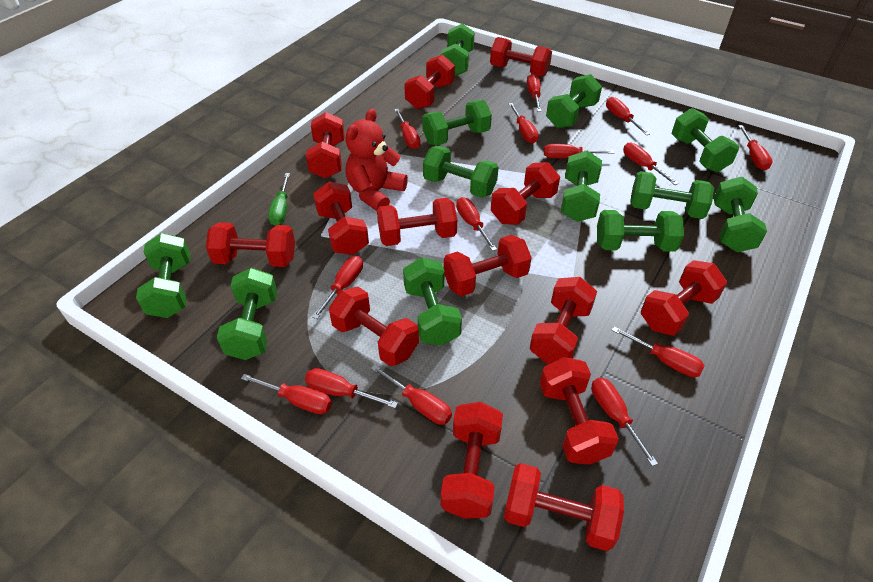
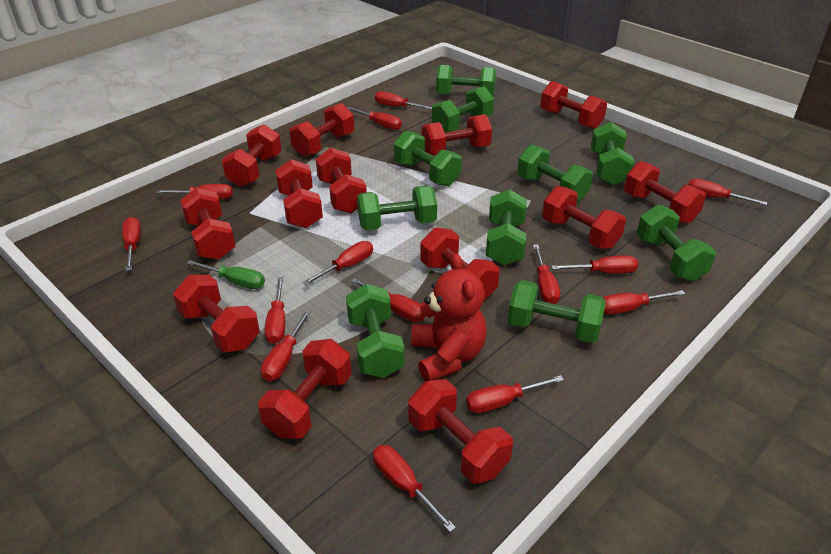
green dumbbell: [136,233,191,318] [217,268,277,360] [403,257,462,346] [422,100,492,145] [423,146,499,198] [441,24,475,76] [546,74,602,128] [561,151,602,222] [597,210,684,252] [630,171,714,219] [671,108,739,172] [714,177,767,252] = 12 -> [346,284,405,378] [357,185,437,231] [394,131,462,186] [432,86,494,133] [436,65,496,96] [486,189,527,265] [508,280,606,343] [517,144,593,202] [591,122,634,186] [636,204,716,281] = 10
red dumbbell: [206,222,295,267] [306,112,345,178] [313,182,369,255] [329,287,419,366] [377,198,457,246] [404,55,455,109] [441,402,503,519] [444,235,532,296] [490,37,552,77] [491,162,560,225] [504,463,624,551] [530,277,597,364] [540,357,619,465] [641,260,727,336] = 14 -> [173,275,260,353] [180,188,236,260] [222,124,282,187] [258,339,352,439] [275,159,323,228] [290,103,354,157] [316,148,367,214] [408,379,513,484] [420,227,499,301] [422,114,492,156] [540,81,607,129] [542,186,626,249] [624,161,706,224] = 13

